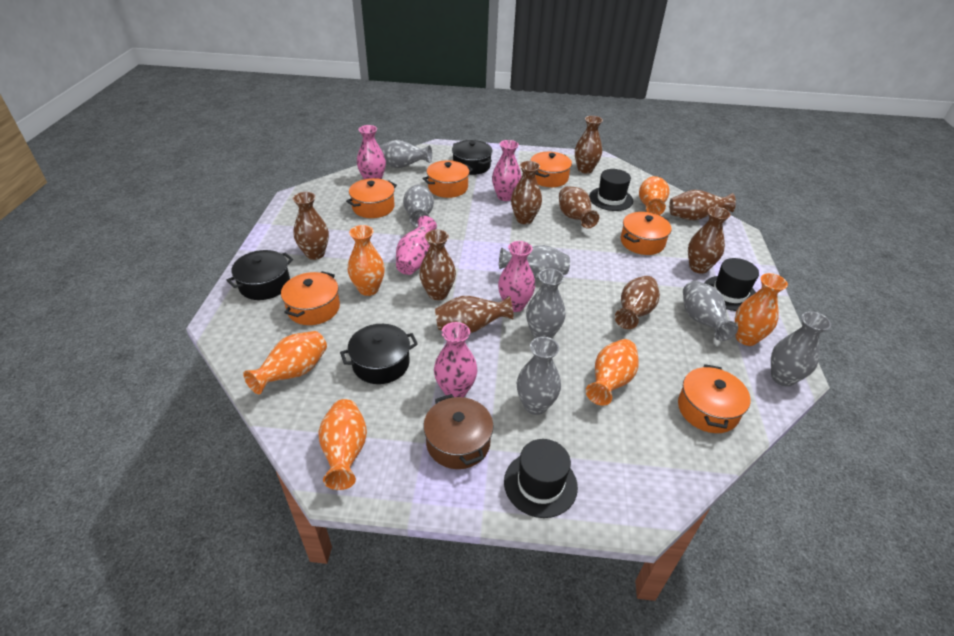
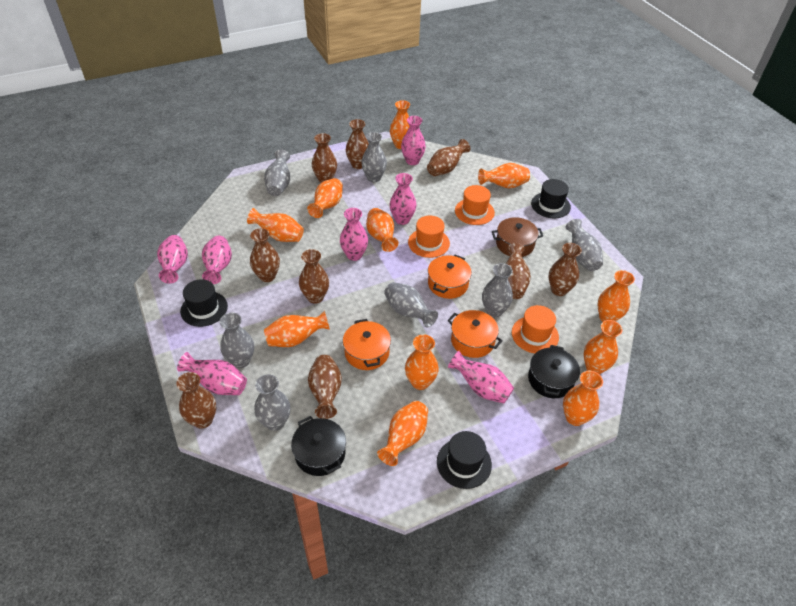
black pot: [226,250,293,300] [340,324,418,384] [452,140,492,175] = 3 -> [291,416,346,476] [528,345,580,398] = 2
orange hat: none = 0 -> [408,215,450,258] [455,185,495,225] [512,305,559,353] = 3
orange pot: [281,271,340,325] [346,178,397,218] [423,160,473,198] [530,152,572,187] [621,212,672,255] [678,364,750,433] = 6 -> [343,319,391,370] [428,255,472,299] [447,310,503,358] = 3
orange vase: [243,331,327,394] [318,399,367,490] [348,225,385,296] [586,339,639,406] [639,176,670,215] [735,273,788,346] = 6 -> [247,208,304,242] [264,311,330,347] [307,178,343,218] [366,208,398,252] [377,401,428,466] [390,100,410,149] [405,334,439,390] [478,163,530,188] [563,371,603,426] [584,320,622,374] [597,270,635,322] = 11
pink vase: [357,125,386,179] [396,216,437,275] [434,322,478,397] [492,140,521,201] [498,241,535,312] = 5 -> [157,235,188,284] [177,352,247,395] [202,236,232,284] [340,208,368,261] [390,173,417,225] [401,116,426,165] [448,351,514,403] = 7

